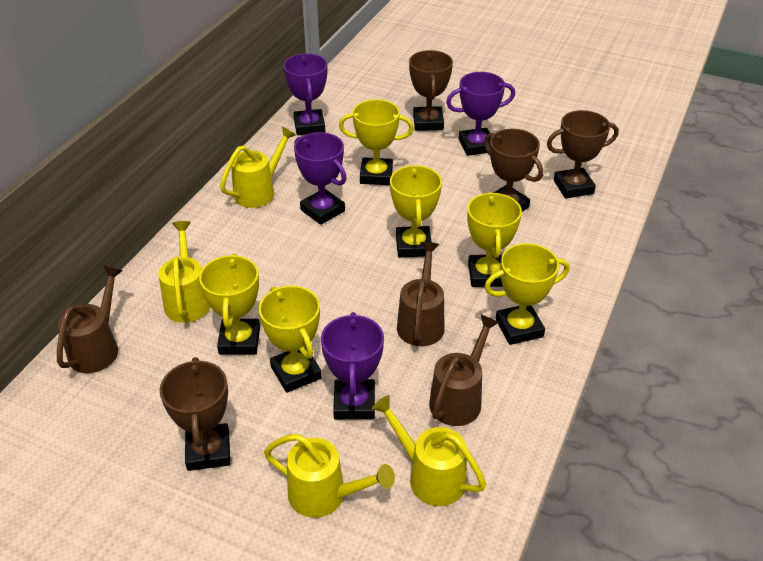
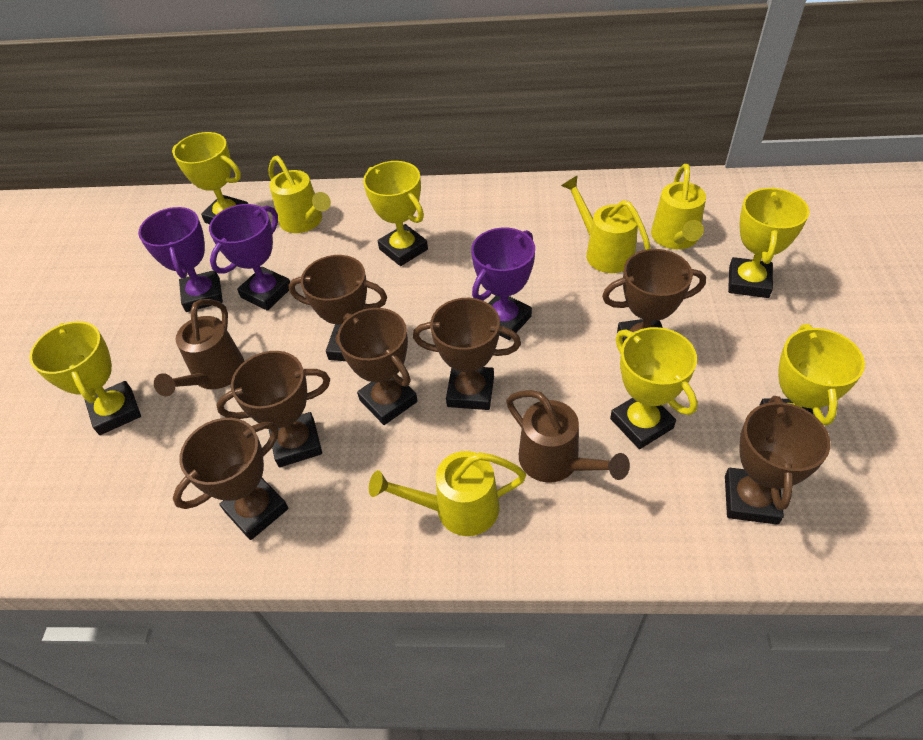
brown trophy: [160,357,230,471] [409,50,453,131] [484,129,543,212] [547,110,619,198] = 4 -> [173,418,289,540] [216,351,330,467] [288,255,387,361] [337,308,418,425] [413,298,521,410] [602,249,706,343] [725,396,830,525] = 7
brown watering can: [57,266,123,373] [397,242,445,346] [429,315,500,426] = 3 -> [154,299,244,396] [506,390,630,482] = 2
purple trophy: [283,54,327,135] [294,132,347,225] [321,312,384,419] [446,72,515,156] = 4 -> [138,207,223,312] [209,204,290,311] [471,228,535,340] = 3

